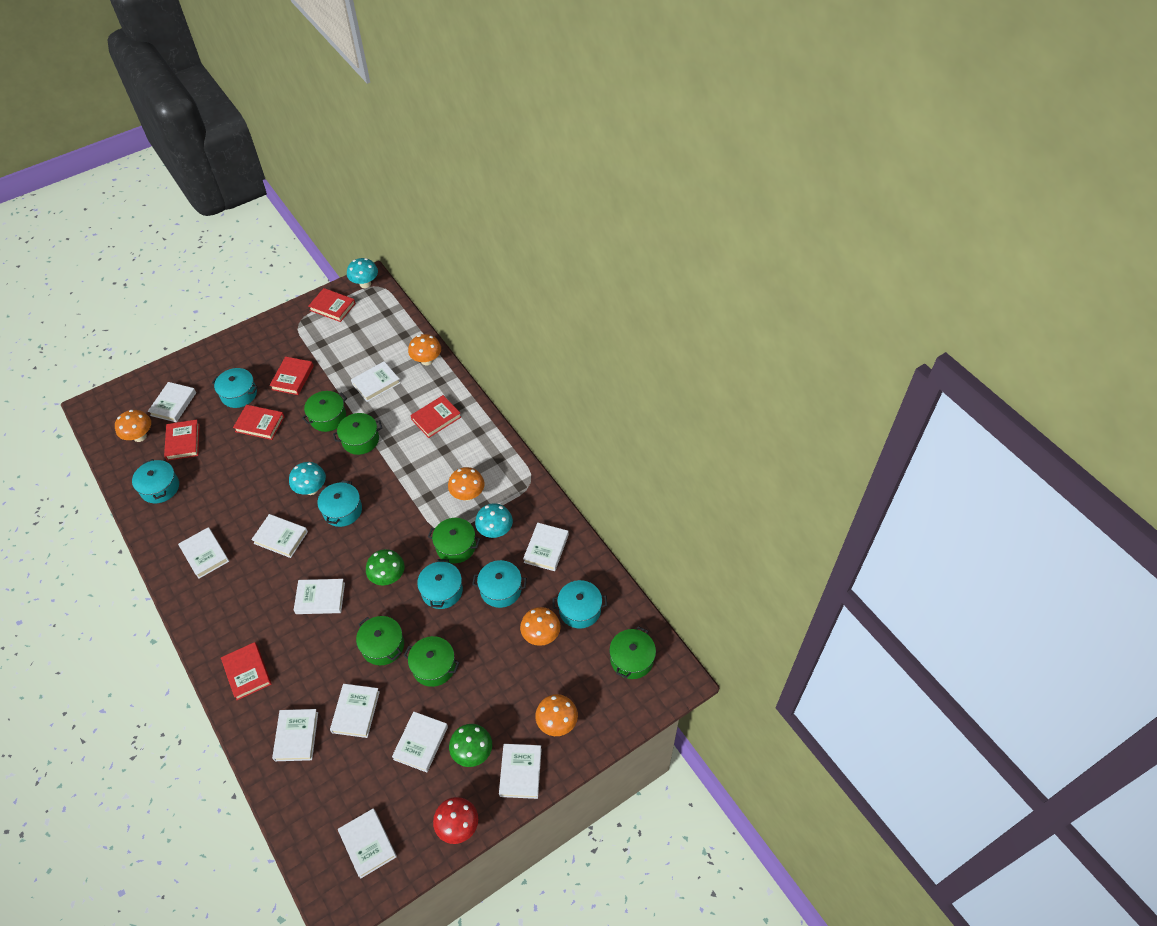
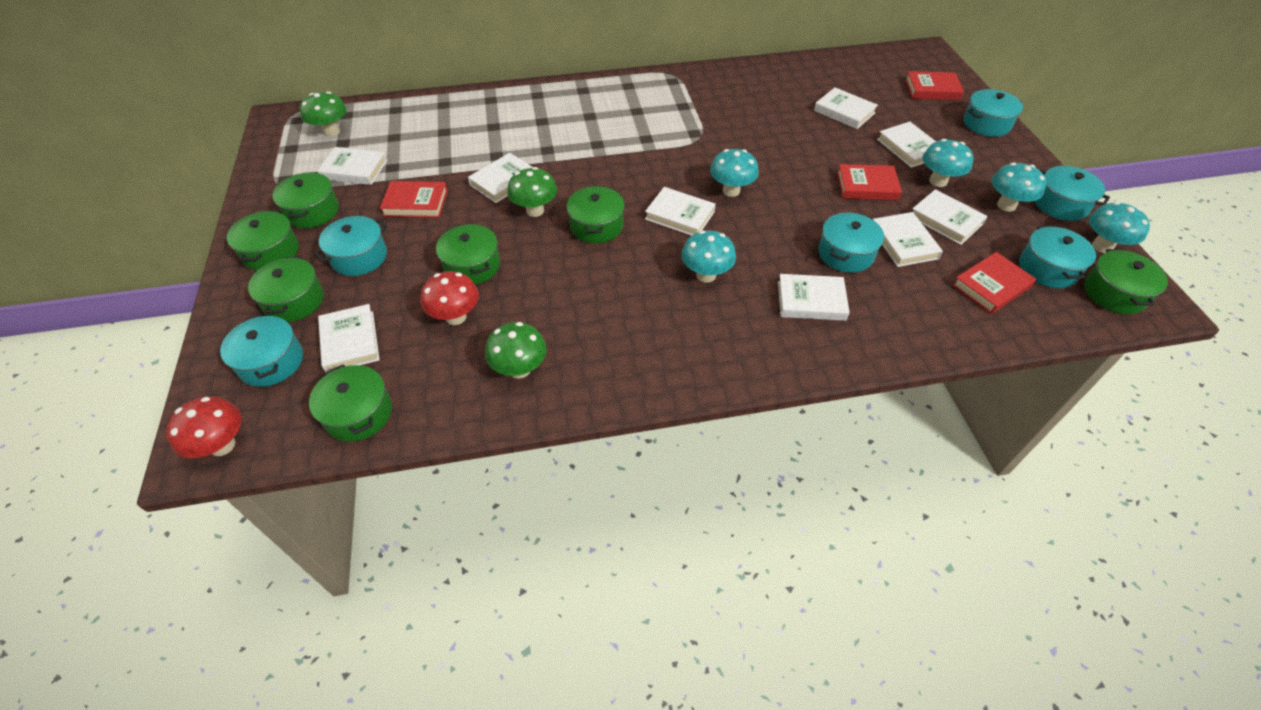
green mushroom: [366,549,405,585] [449,724,492,767] = 2 -> [300,91,347,137] [485,322,547,379] [507,167,557,217] = 3
green pot: [302,391,347,432] [333,413,382,455] [356,616,404,665] [404,636,460,687] [428,518,480,563] [609,626,656,679] = 6 -> [227,210,299,271] [248,256,324,322] [273,172,339,228] [309,364,392,442] [436,224,500,285] [567,186,625,243] [1084,249,1168,314] = 7
orange mushroom: [115,410,151,442] [408,334,441,365] [448,467,484,501] [520,607,561,646] [535,694,578,736] = 5 -> none = 0
red book: [164,420,200,461] [221,642,272,700] [233,405,285,440] [269,356,314,395] [308,288,356,322] [410,395,461,438] = 6 -> [380,181,448,218] [837,164,902,200] [905,71,964,100] [952,252,1036,314] = 4
red mushroom: [433,797,478,844] = 1 -> [166,396,241,458] [420,271,479,325] = 2
turquoise mushroom: [289,462,326,495] [347,258,378,288] [475,503,513,538] = 3 -> [681,230,736,283] [710,149,759,197] [922,139,974,187] [992,163,1046,212] [1089,202,1150,253] = 5
white book: [148,382,196,422] [178,527,229,579] [251,514,308,558] [272,709,318,761] [294,579,345,614] [330,684,380,738] [338,809,397,879] [351,361,400,402] [392,711,448,773] [499,744,542,799] [523,523,569,571] = 11 -> [317,147,387,185] [318,304,380,374] [468,153,533,203] [645,187,716,236] [778,274,850,321] [814,88,878,129] [873,212,943,267] [877,122,936,168] [912,189,988,245] = 9

